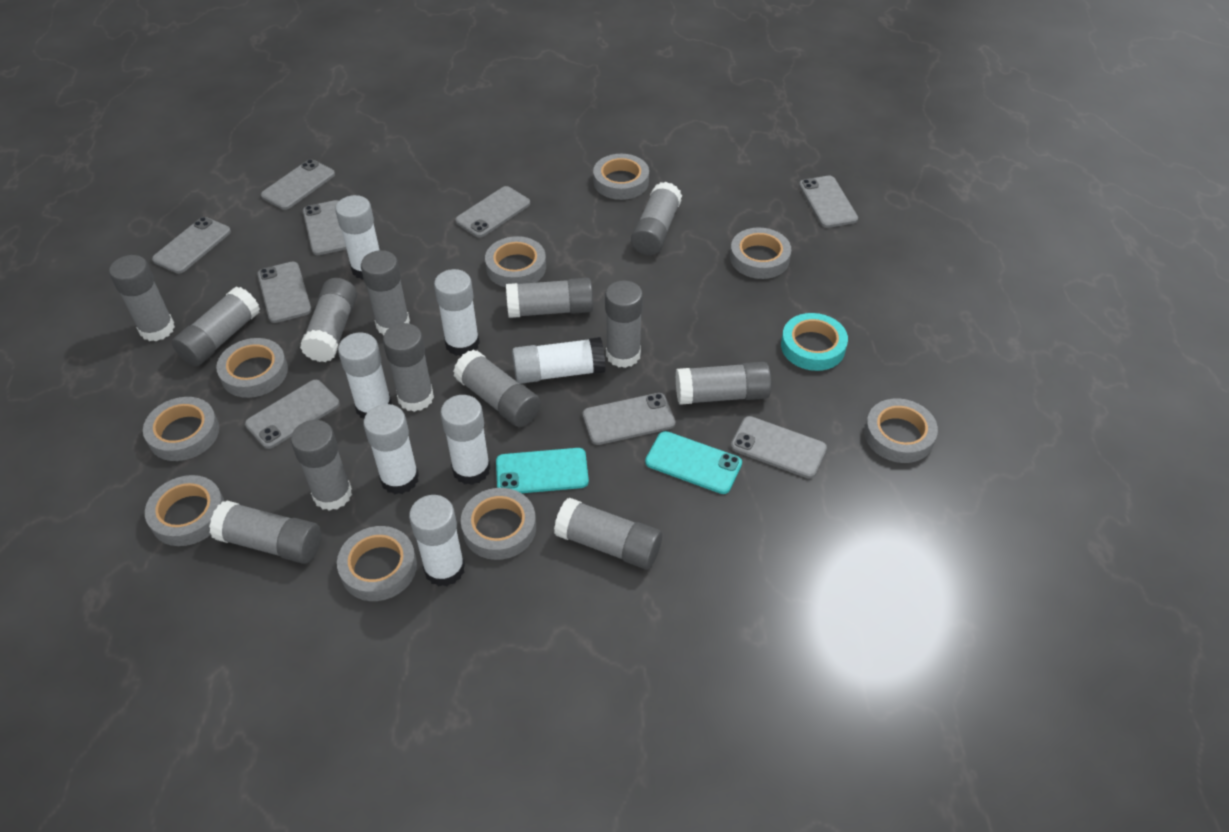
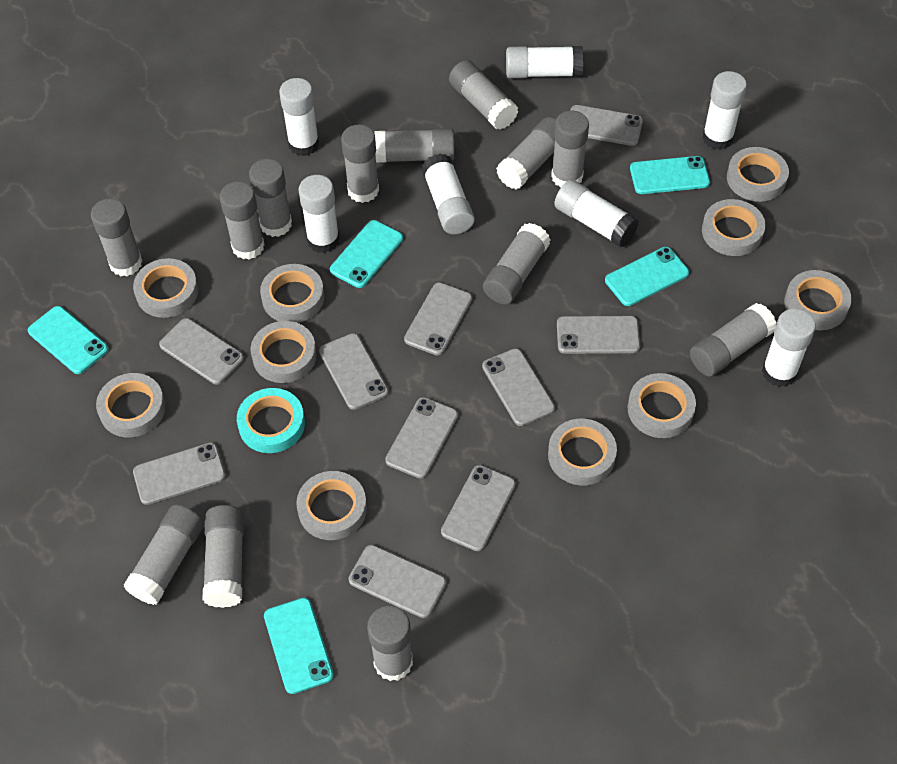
grey phone: [152,217,231,274] [245,380,340,449] [258,262,312,323] [261,159,335,210] [303,200,346,255] [455,186,530,238] [583,393,675,445] [731,416,827,479] [799,176,858,228] = 9 -> [133,442,226,505] [159,318,244,385] [319,333,389,410] [349,545,446,618] [385,397,458,479] [404,282,472,356] [441,465,516,551] [482,348,555,426] [557,316,640,354] [570,105,643,146] = 10
grey tape: [143,397,219,461] [145,475,225,546] [216,338,288,398] [337,526,417,601] [461,488,536,560] [485,236,546,287] [593,154,649,200] [730,227,791,279] [864,398,938,463] = 9 -> [96,373,166,437] [133,258,198,318] [251,321,317,383] [260,264,324,323] [296,471,367,540] [548,418,617,485] [628,373,696,438] [702,199,766,256] [727,147,789,202] [784,270,852,330] = 10
turquoise phone: [496,448,589,493] [645,431,742,494] = 2 -> [28,306,108,374] [264,598,334,694] [330,220,403,288] [605,247,689,306] [630,156,710,194] = 5

